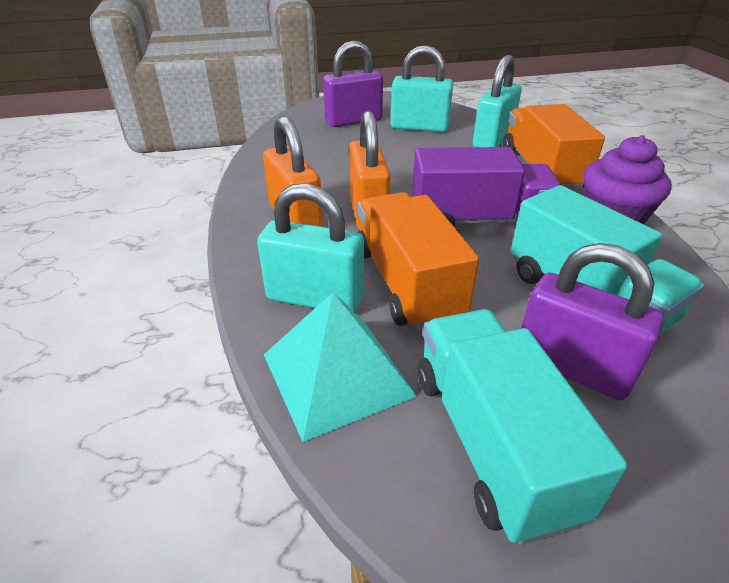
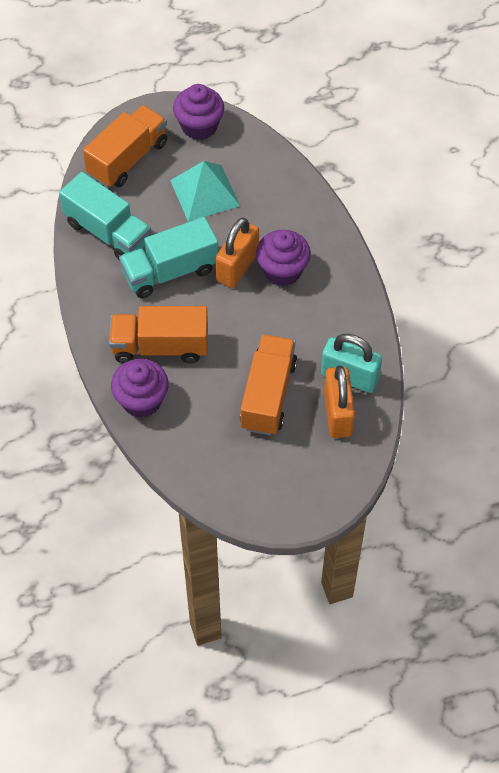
orange truck: [358,192,479,330] [503,104,605,190] = 2 -> [83,105,167,188] [109,306,208,363] [240,334,297,435] = 3
purple cupcake: [583,135,672,224] = 1 -> [111,359,169,418] [173,84,224,140] [256,230,311,286] = 3
purple padlock: [323,40,383,127] [521,243,664,401] = 2 -> none = 0
purple truck: [412,147,561,226] = 1 -> none = 0
turquoise padlock: [257,183,364,312] [391,45,453,132] [473,55,522,147] = 3 -> [321,334,382,393] = 1

